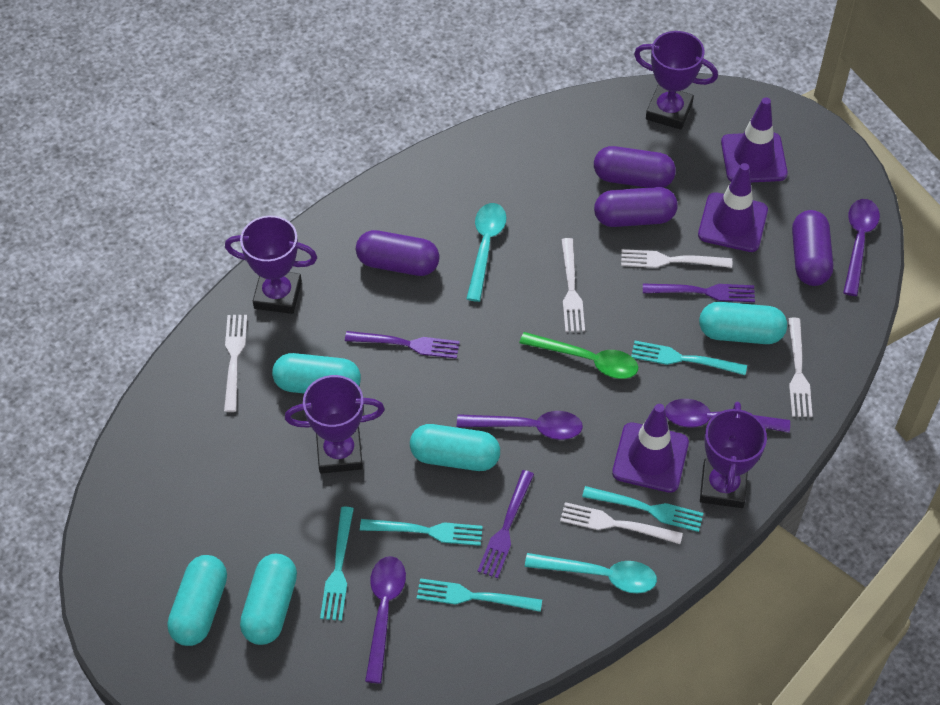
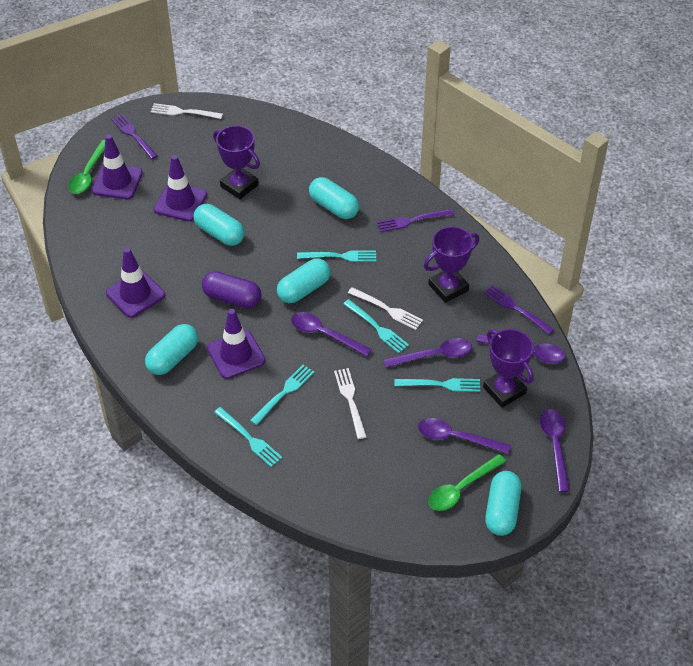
green spoon: [519,332,638,379] = 1 -> [68,140,105,194] [428,454,506,511] = 2
purple capsule: [356,230,440,276] [594,146,676,188] [594,187,678,227] [792,210,833,286] = 4 -> [202,271,261,308] = 1
purple spoon: [365,556,406,683] [457,411,583,440] [665,399,790,433] [843,199,880,296] = 4 -> [291,312,372,357] [383,338,472,368] [418,418,511,454] [476,334,565,364] [540,409,570,492] = 5
purple traffic cone: [612,404,689,493] [698,163,768,252] [721,97,788,182] = 3 -> [92,134,143,199] [106,248,165,318] [154,155,207,221] [207,309,266,379] = 4
purple trophy: [225,215,317,314] [285,375,385,474] [634,31,718,130] [700,402,767,508] = 4 -> [213,125,260,199] [424,226,479,303] [483,329,534,408] = 3
turquoise spoon: [466,203,506,302] [525,553,657,593] = 2 -> none = 0
white fork: [224,315,247,412] [560,502,683,544] [561,238,585,332] [621,249,732,268] [788,318,813,417] = 5 -> [151,103,223,119] [334,368,367,439] [348,287,423,330] = 3

